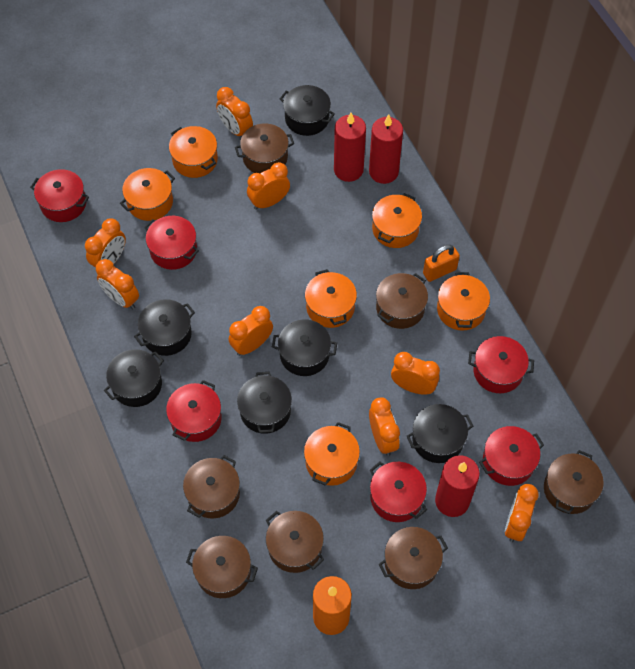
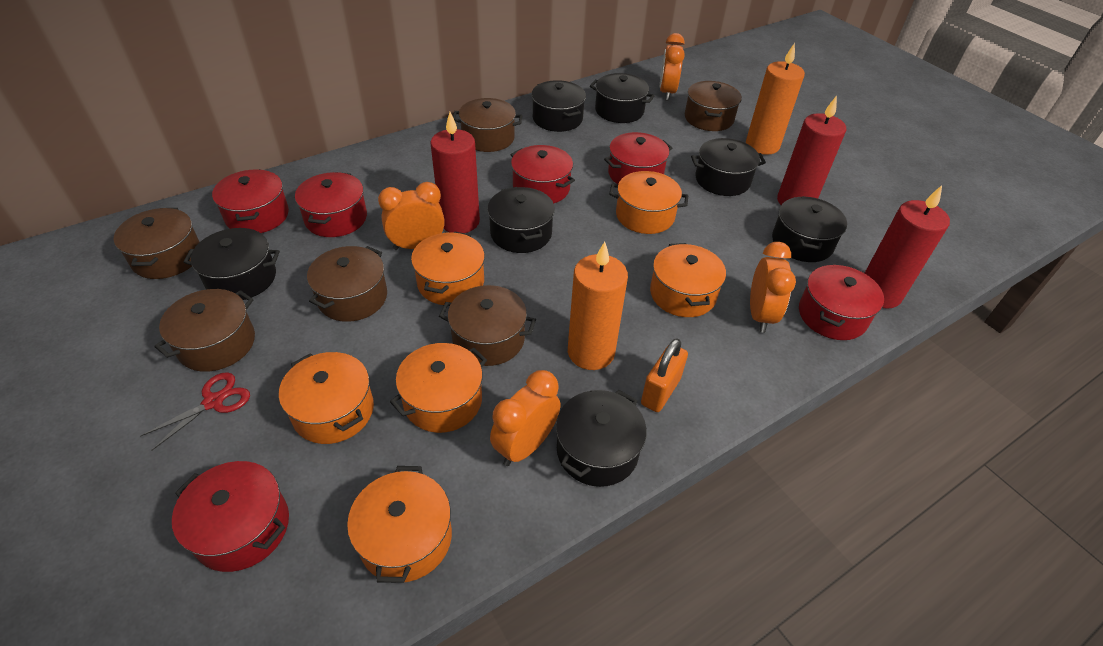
black pot: [104,349,164,407] [134,299,195,356] [237,372,292,434] [272,319,337,376] [280,85,335,136] [407,404,473,463] = 6 -> [184,228,280,300] [488,187,555,253] [532,80,586,132] [556,390,647,487] [590,73,655,123] [691,138,766,196] [772,196,847,262] = 7
brown pot: [183,455,240,518] [186,536,258,598] [235,123,294,173] [266,511,324,573] [376,273,428,329] [379,527,448,589] [544,450,604,514] = 7 -> [114,208,199,279] [154,289,255,372] [307,246,387,322] [439,285,536,366] [453,98,522,152] [685,81,742,131] = 6
orange candle: [313,576,352,635] = 1 -> [568,242,628,370] [746,43,805,155] = 2
orange clock: [85,218,126,268] [96,259,139,309] [216,87,253,136] [229,306,273,356] [247,162,290,210] [369,397,400,456] [391,352,440,395] [505,484,539,542] = 8 -> [378,182,445,250] [490,370,560,466] [660,33,685,101] [750,242,796,333] = 4
red scissors: none = 0 -> [140,372,250,451] = 1

